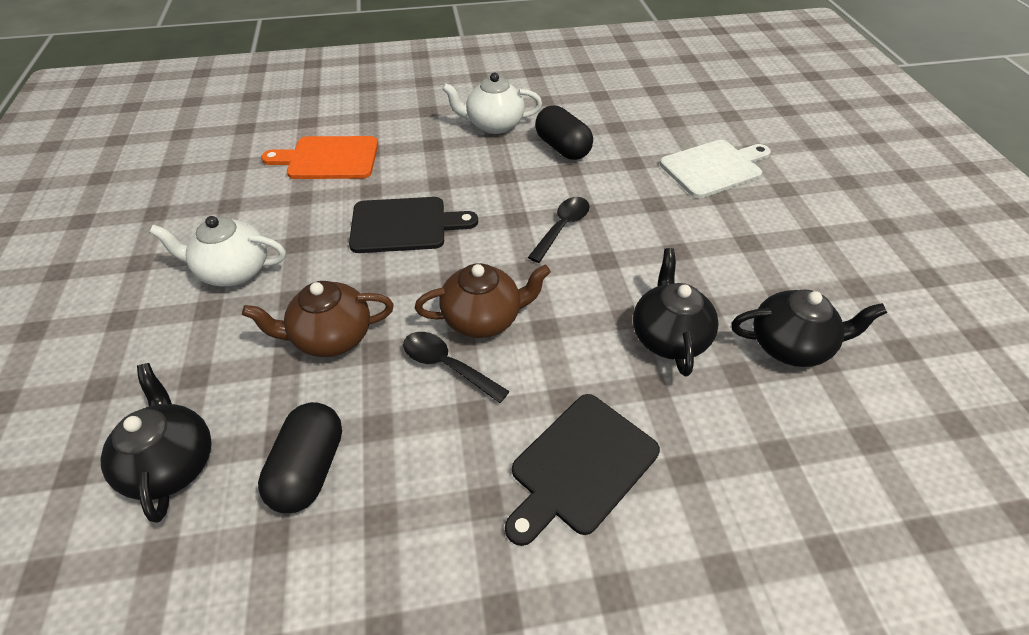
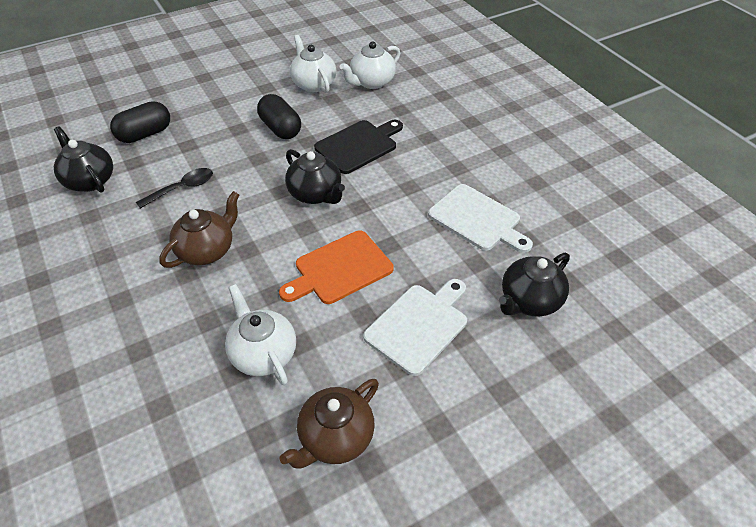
black cutting board: [349,197,478,253] [505,394,660,546] = 2 -> [314,120,403,174] = 1
black spoon: [403,332,509,403] [528,197,590,263] = 2 -> [136,168,213,209] = 1
white cutting board: [660,140,771,198] = 1 -> [363,279,467,376] [428,184,533,253] = 2
white teapot: [149,216,286,286] [442,72,542,134] = 2 -> [225,284,296,385] [290,35,336,93] [340,41,400,89] = 3

